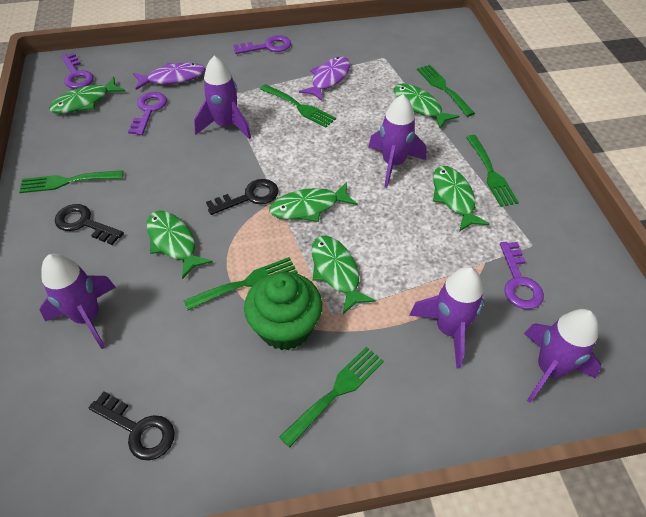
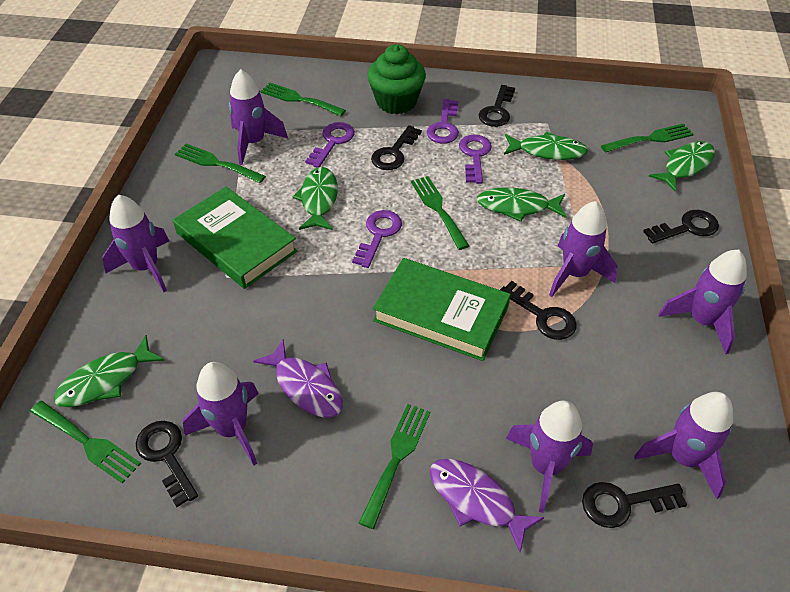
black key: [55,204,124,245] [89,391,175,461] [206,179,279,215] = 3 -> [136,421,198,507] [371,125,422,170] [479,85,515,127] [500,281,577,340] [582,482,687,528] [643,210,719,244] = 6
green book: none = 0 -> [173,187,297,289] [373,258,511,361] = 2
green fish: [49,77,125,114] [147,211,213,279] [269,182,357,222] [312,236,376,314] [394,84,459,129] [433,166,490,232] = 6 -> [54,335,165,407] [293,167,338,230] [477,187,567,222] [504,132,588,160] [649,141,715,192] = 5
purple rocket: [40,254,116,349] [194,56,251,139] [368,94,427,188] [409,267,484,369] [524,309,601,403] = 5 -> [102,195,169,292] [183,362,259,466] [229,69,288,165] [506,401,593,513] [549,201,618,297] [634,392,733,499] [658,250,747,355] = 7

